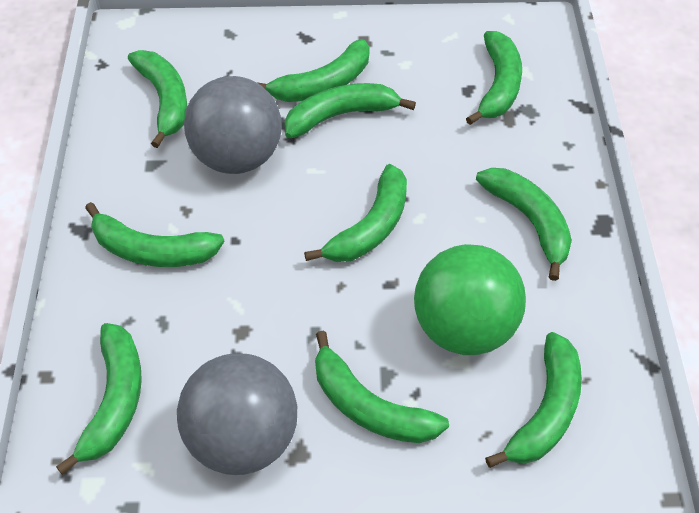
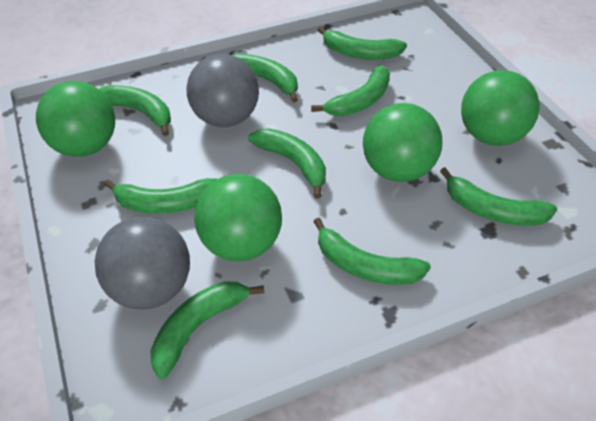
green ball: [414,244,526,355] = 1 -> [36,81,115,157] [194,174,282,261] [363,103,442,182] [461,70,540,146] = 4
green banana: [56,323,142,475] [85,202,224,267] [128,50,187,148] [258,39,370,102] [284,83,416,138] [304,164,407,262] [315,331,449,443] [466,31,522,125] [476,168,572,281] [485,332,582,468] = 10 -> [99,85,171,136] [104,178,217,214] [151,282,264,379] [232,53,298,102] [248,128,326,199] [311,65,390,116] [313,218,431,285] [317,26,407,60] [440,167,557,226] = 9

